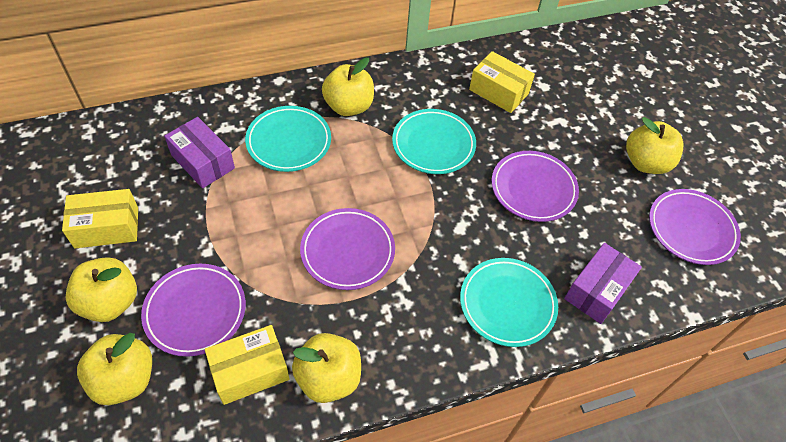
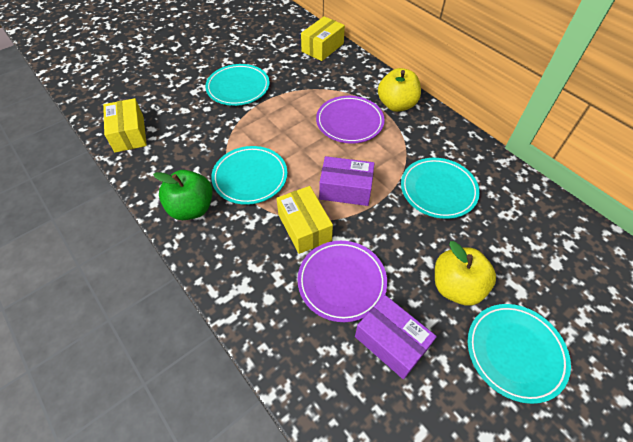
green apple: none = 0 -> [153,170,213,220] = 1
purple plate: [141,264,246,357] [300,208,395,290] [492,151,579,222] [649,189,741,265] = 4 -> [297,241,387,322] [316,96,385,143] = 2
turquoise plate: [245,106,331,172] [392,109,476,174] [460,258,558,347] = 3 -> [205,64,270,106] [211,146,287,205] [401,158,480,219] [468,304,571,404] = 4
yellow apple: [65,257,137,322] [77,333,152,405] [292,333,361,403] [322,58,374,116] [626,117,684,174] = 5 -> [378,68,421,112] [435,241,496,306] = 2

